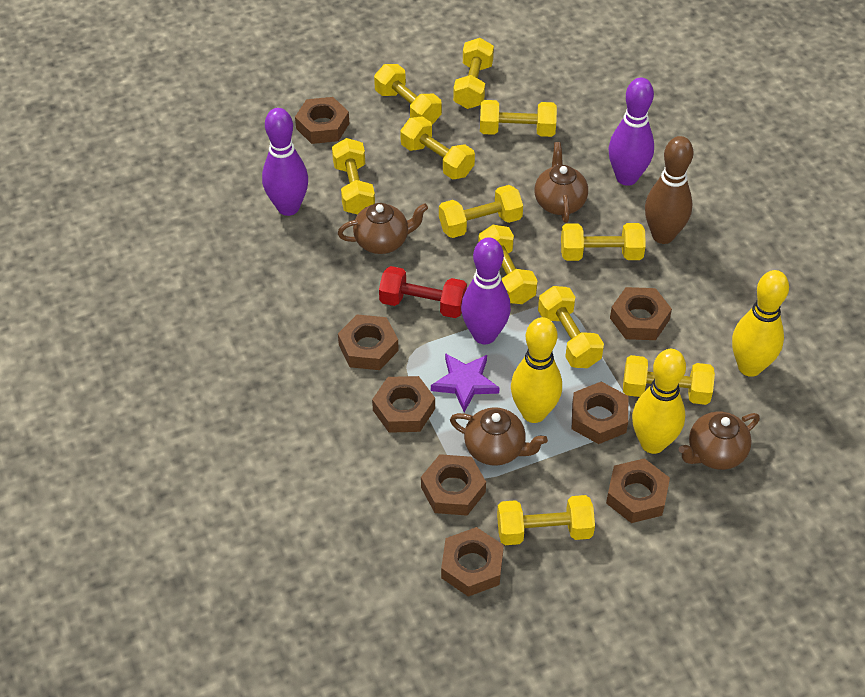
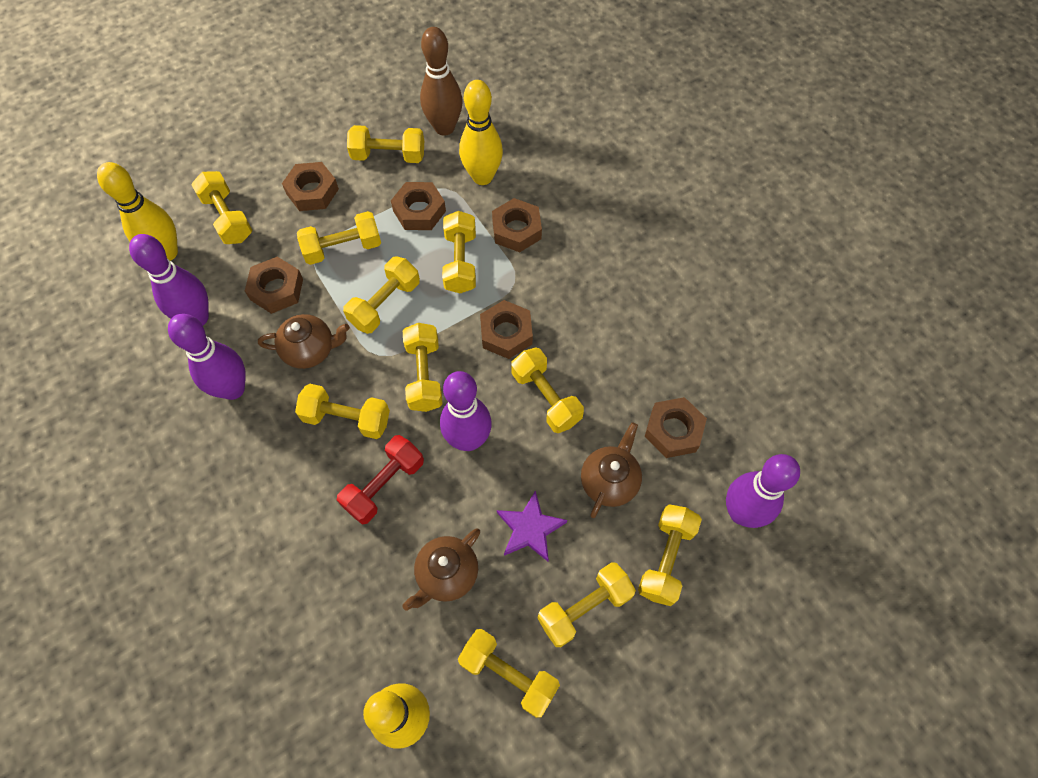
brown nut: [295,97,349,144] [338,314,399,370] [372,376,435,433] [421,454,486,516] [441,527,504,597] [572,382,628,444] [606,458,670,523] [610,287,672,340] = 8 -> [245,257,303,314] [282,162,339,211] [391,182,446,230] [480,300,533,359] [492,198,542,252] [644,397,707,458] = 6
brown teapot: [338,203,428,254] [450,407,548,466] [535,142,588,223] [679,411,760,470] = 4 -> [258,314,350,369] [402,528,480,611] [581,422,642,518] = 3
purple bowling pin: [262,108,308,216] [461,237,511,344] [609,78,654,186] = 3 -> [129,234,209,325] [168,314,246,400] [440,371,492,451] [726,454,800,528] = 4

